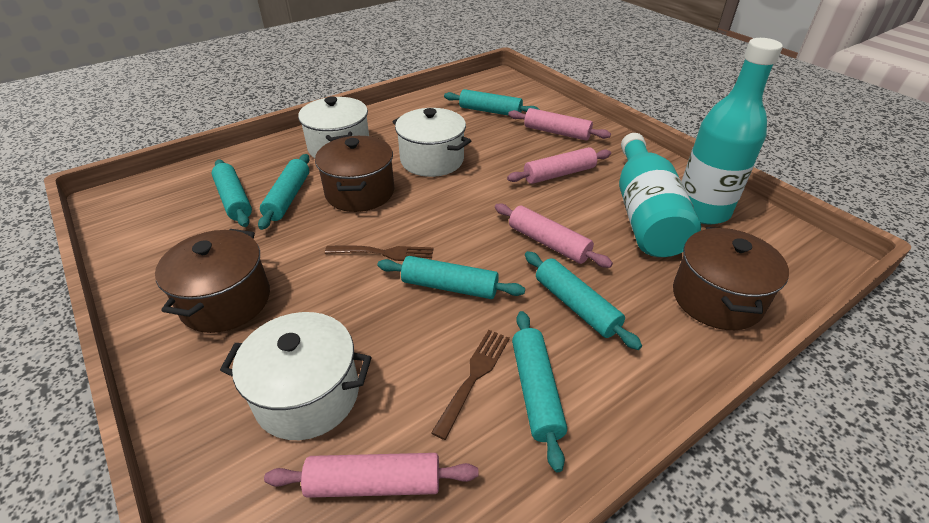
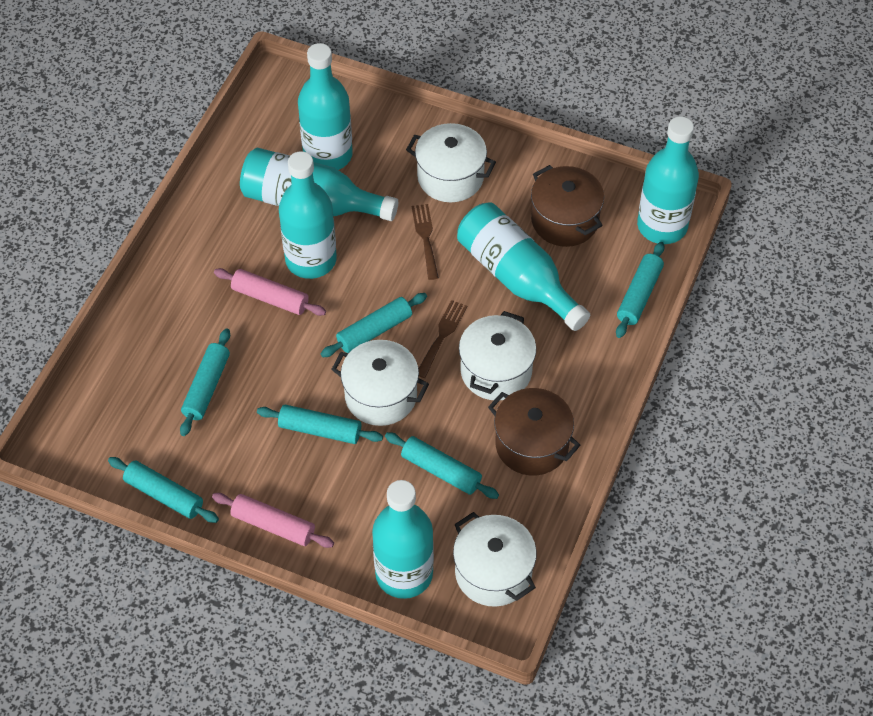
brown pot: [155,229,270,333] [315,136,394,212] [673,227,789,330] = 3 -> [488,388,580,476] [531,165,604,247] = 2
pink rolling pin: [264,453,479,498] [495,203,613,268] [507,147,611,184] [508,108,611,140] = 4 -> [212,493,334,548] [214,268,326,316] = 2
turquoise bottle: [619,133,701,257] [681,38,783,225] = 2 -> [240,148,398,221] [279,151,337,279] [298,43,353,170] [372,480,434,599] [457,202,590,331] [637,116,699,244] = 6
white pot: [220,312,371,440] [298,97,369,158] [392,108,471,177] = 3 -> [331,340,429,426] [406,123,496,202] [453,512,537,607] [459,311,536,400] = 4

